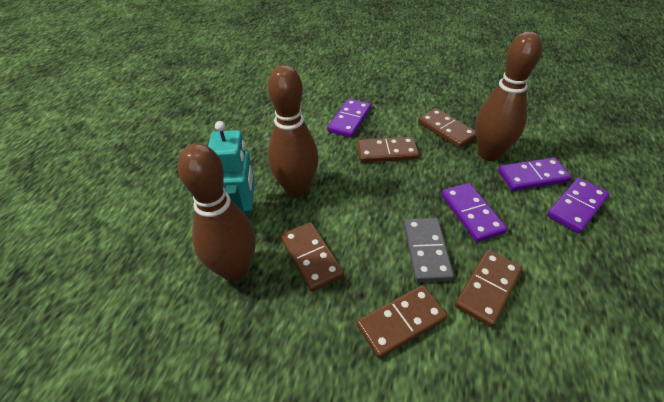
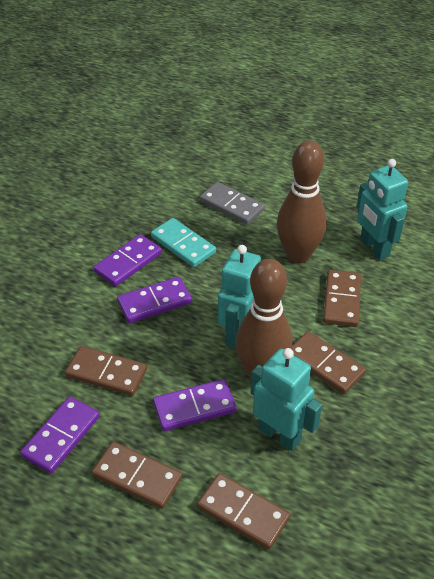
brown bowling pin: [178,143,256,282] [268,65,319,198] [475,31,542,161] = 3 -> [236,259,293,379] [277,140,327,264] = 2
turquoise domino: none = 0 -> [151,218,216,267] = 1
turquoise robot: [208,121,255,220] = 1 -> [218,245,261,348] [251,348,322,451] [357,159,408,260] = 3

